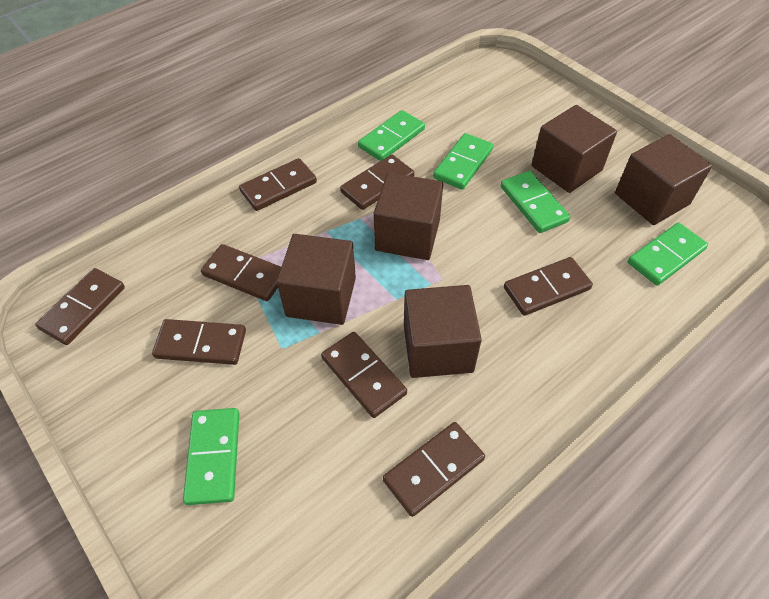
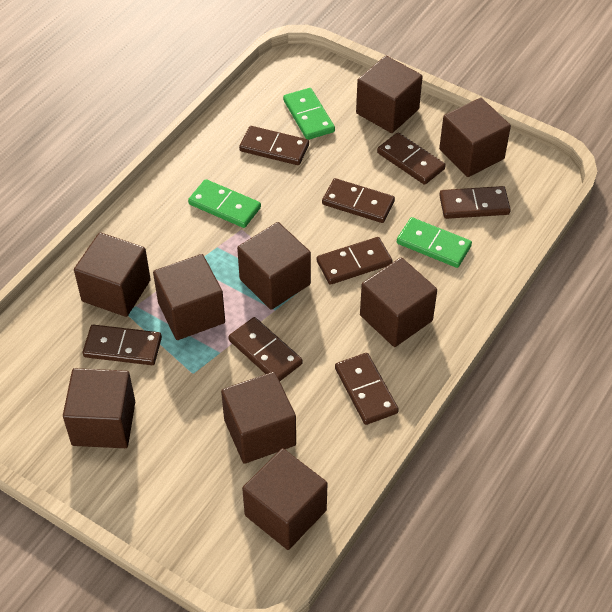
brown cube: [277,234,356,325] [374,173,443,260] [404,285,482,378] [532,105,617,193] [615,134,712,225] = 5 -> [63,368,135,448] [74,232,151,317] [153,254,225,340] [221,372,296,464] [237,222,311,310] [242,448,327,550] [356,56,423,133] [360,257,437,347] [439,98,511,177] = 9
green domino: [183,408,240,505] [358,110,425,161] [433,133,494,190] [501,171,570,233] [628,223,708,286] = 5 -> [188,179,261,228] [283,88,335,140] [397,217,472,268] = 3

